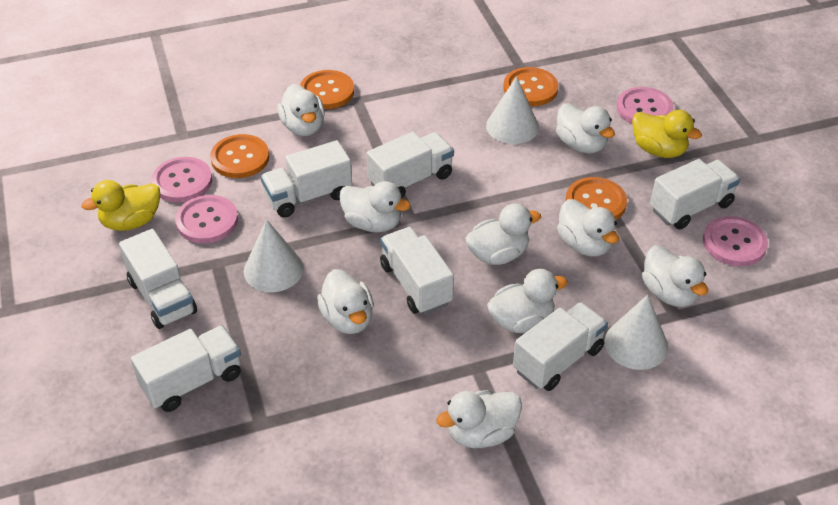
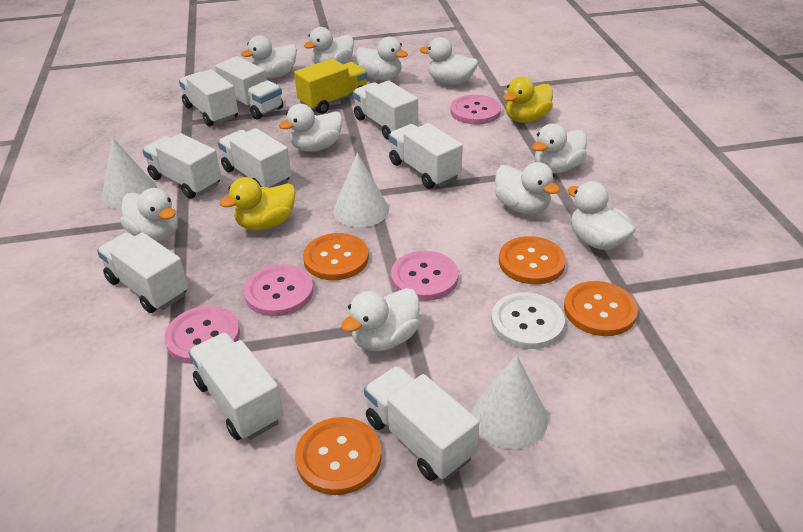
white button: none = 0 -> [491,292,565,349] = 1
white duck: [277,84,325,136] [317,269,374,334] [339,181,411,232] [436,390,522,448] [465,204,541,265] [487,269,568,333] [556,103,615,153] [557,199,619,257] [642,246,708,307] = 9 -> [120,188,178,241] [241,35,297,78] [279,104,342,152] [304,27,354,64] [341,288,420,351] [356,36,408,80] [420,37,478,85] [495,162,560,214] [532,123,587,173] [568,181,635,250] = 10
white truck: [119,229,197,329] [131,325,241,412] [261,140,352,218] [367,132,454,198] [380,227,454,314] [513,302,608,391] [650,159,740,229] = 7 -> [97,232,188,313] [142,133,222,199] [179,69,238,126] [188,332,284,440] [215,56,283,119] [218,128,291,188] [353,81,418,140] [364,366,479,481] [388,123,463,189] = 9
yellow truck: none = 0 -> [294,58,368,114] = 1

